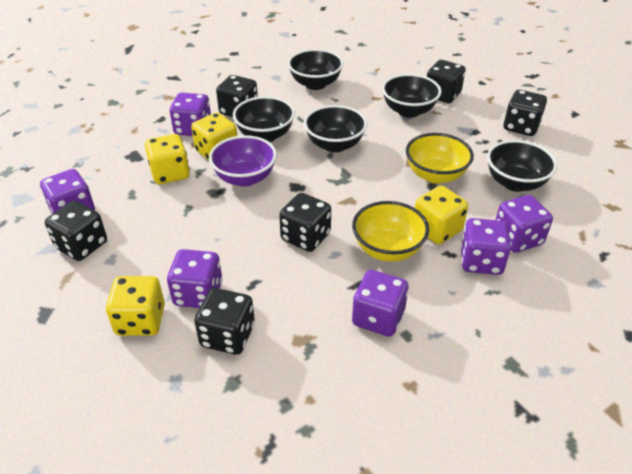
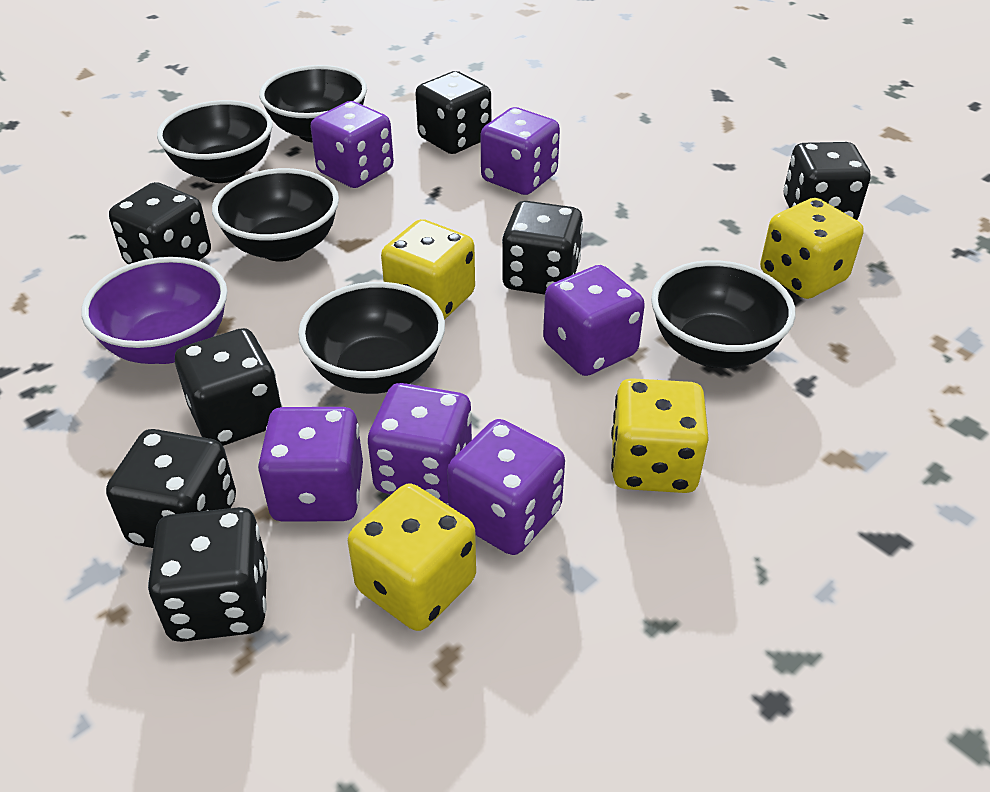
black dice: [45,201,107,261] [194,288,255,355] [216,75,258,117] [279,193,331,252] [427,60,465,103] [504,90,547,136] = 6 -> [106,429,236,548] [109,182,211,264] [148,507,268,642] [175,328,282,446] [415,71,491,154] [502,201,583,295] [784,142,870,220] = 7
yellow bowl: [352,201,429,262] [406,133,474,184] = 2 -> none = 0

